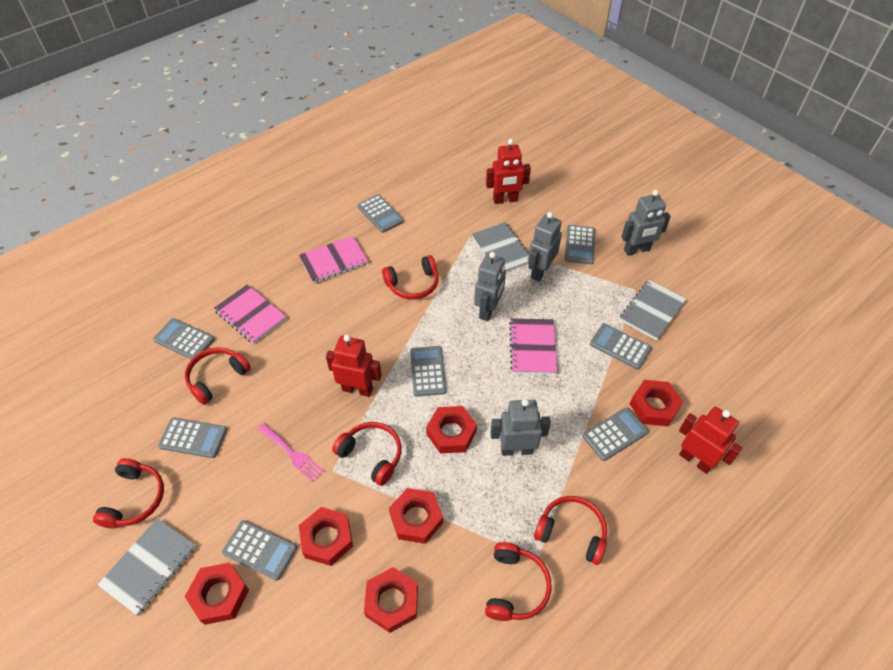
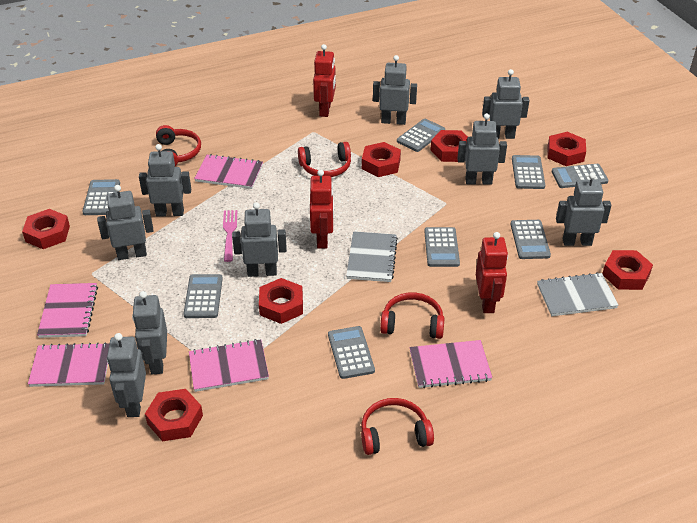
grey notebook: [97,518,196,616] [471,222,529,272] [620,280,686,340] = 3 -> [346,231,398,282] [537,272,619,316] = 2
grey robot: [474,252,506,321] [490,399,551,456] [528,212,562,282] [621,190,671,256] = 4 -> [97,185,154,260] [107,333,146,417] [132,291,167,374] [139,144,191,217] [232,202,287,277] [373,55,417,125] [457,113,507,185] [482,69,529,139] [556,173,611,246] = 9
pink notebook: [214,285,286,344] [299,236,368,284] [509,318,558,374] = 3 -> [28,342,110,387] [37,283,98,338] [189,339,269,392] [194,154,263,189] [410,340,492,388] = 5
red headphones: [93,458,164,528] [185,347,251,405] [332,422,402,486] [382,255,439,300] [485,542,552,621] [534,496,607,565] = 6 -> [156,125,201,166] [298,142,351,177] [361,398,434,455] [380,292,444,339] = 4
red nut: [185,563,249,625] [299,507,353,566] [364,567,418,633] [389,488,443,544] [426,406,477,453] [630,380,683,426] = 6 -> [22,209,70,249] [145,389,203,441] [259,278,303,324] [362,142,401,177] [430,130,468,162] [548,132,586,166] [602,250,653,290] = 7

